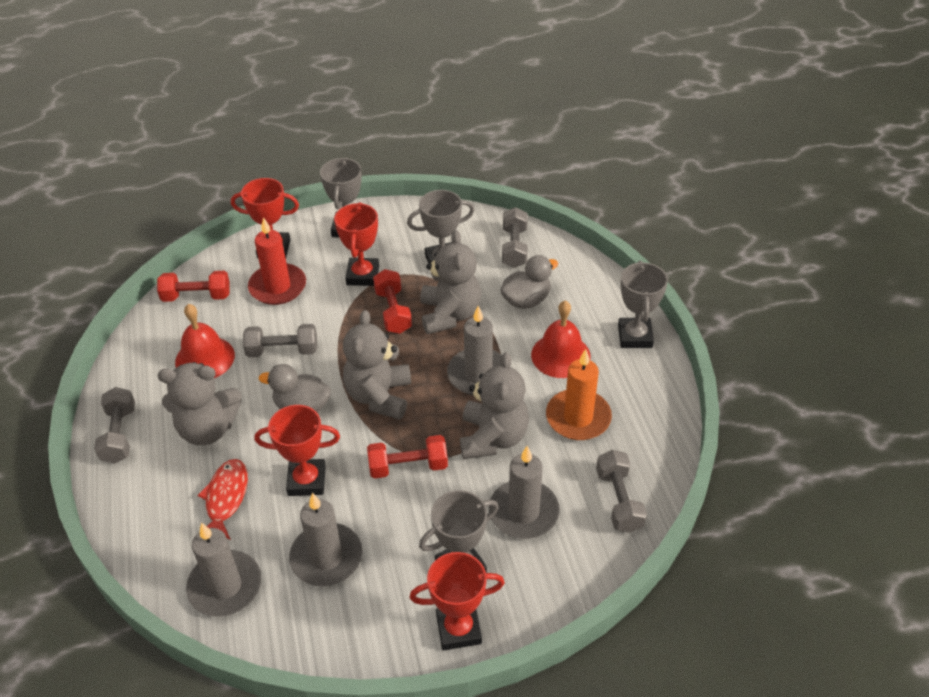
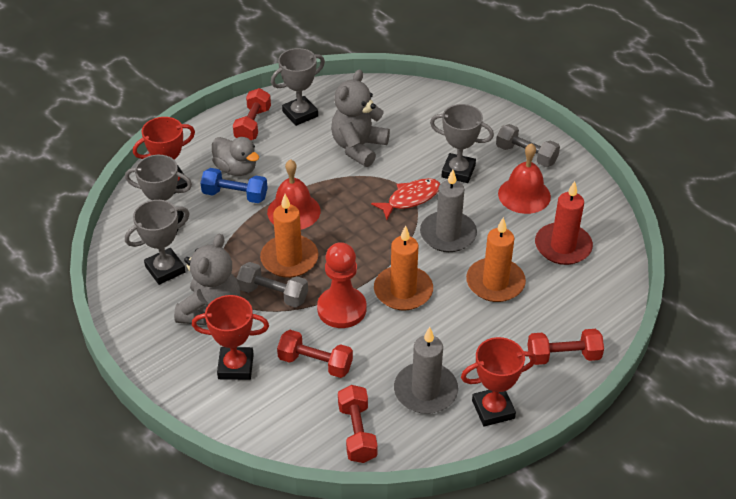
blue dumbbell: none = 0 -> [201,168,267,203] = 1
grey candle: [186,523,262,617] [289,493,362,587] [447,306,502,395] [489,446,560,539] = 4 -> [394,327,458,414] [420,169,477,252] = 2
grey duck: [259,364,331,412] [500,255,558,309] = 2 -> [212,137,259,176] = 1
grey dumbbell: [94,387,135,463] [243,324,317,357] [502,207,528,268] [596,450,647,533] = 4 -> [236,262,308,308] [496,124,560,167] = 2
grey teddy bear: [158,362,241,445] [343,310,411,420] [420,230,481,334] [460,352,529,459] = 4 -> [174,234,240,325] [331,69,390,167] = 2
orange candle: [546,349,612,440] = 1 -> [260,194,318,278] [374,225,433,310] [466,217,526,302] = 3
red dumbbell: [157,271,230,302] [367,435,448,479] [373,269,412,334] = 3 -> [233,88,271,140] [277,330,353,378] [338,385,378,463] [527,329,604,365] = 4
red pawn: none = 0 -> [317,242,366,328] = 1
red trophy: [231,178,299,258] [255,405,340,496] [334,202,379,286] [410,552,505,651] = 4 -> [133,117,195,194] [192,295,269,380] [461,337,536,427] = 3

